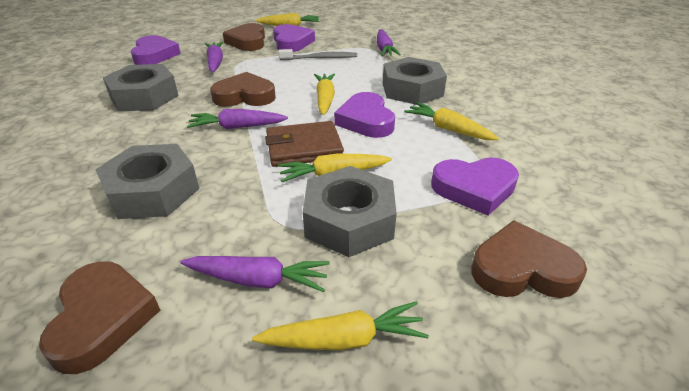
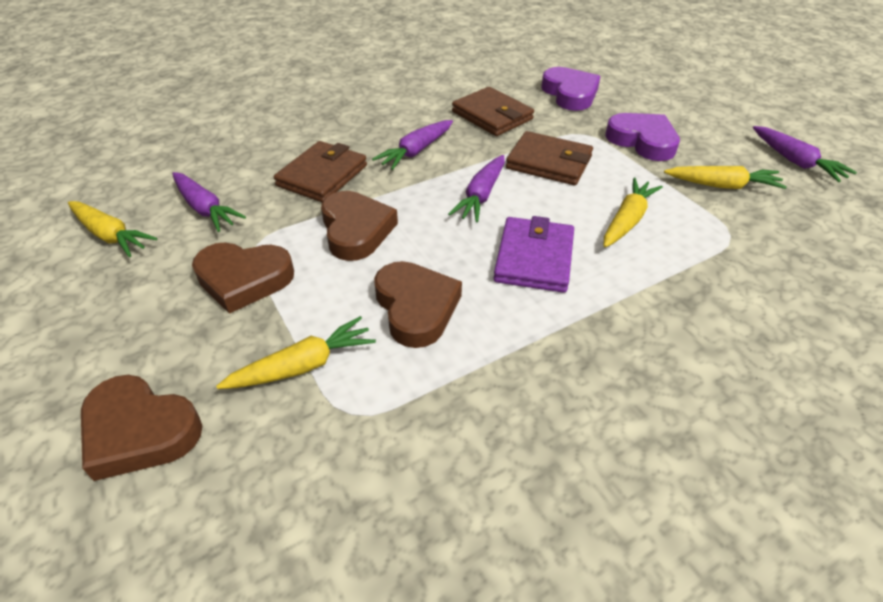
brown wallet: [265,121,344,167] = 1 -> [274,141,367,202] [452,87,534,136] [506,131,593,185] = 3
grey nut: [95,144,199,219] [103,64,179,112] [303,166,397,257] [382,57,447,105] = 4 -> none = 0
grey toothbrush: [279,49,357,60] = 1 -> none = 0
purple heart: [131,35,181,65] [273,24,315,52] [334,92,395,138] [431,157,519,216] = 4 -> [541,67,601,111] [605,113,680,161] = 2
purple wallet: none = 0 -> [493,216,574,293] = 1
yellow carrot: [252,301,429,350] [256,13,320,26] [278,154,392,182] [314,73,335,115] [404,102,499,140] = 5 -> [68,201,158,257] [216,316,376,389] [604,177,663,247] [664,166,787,189] = 4

